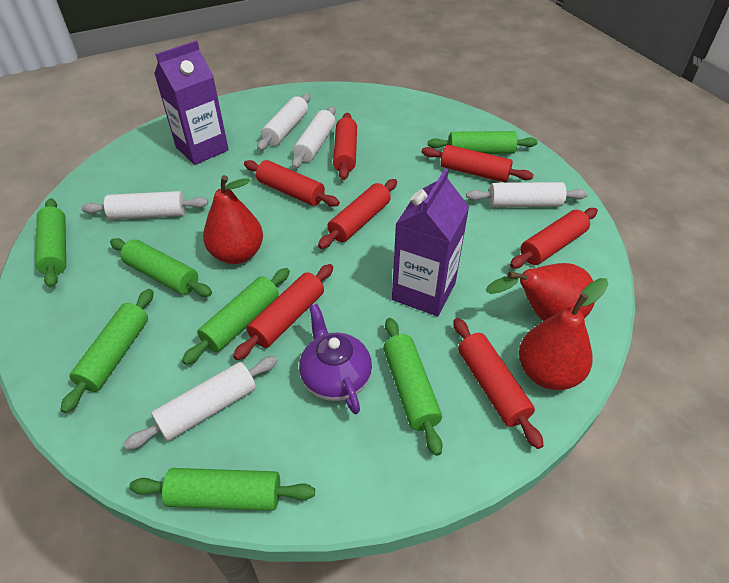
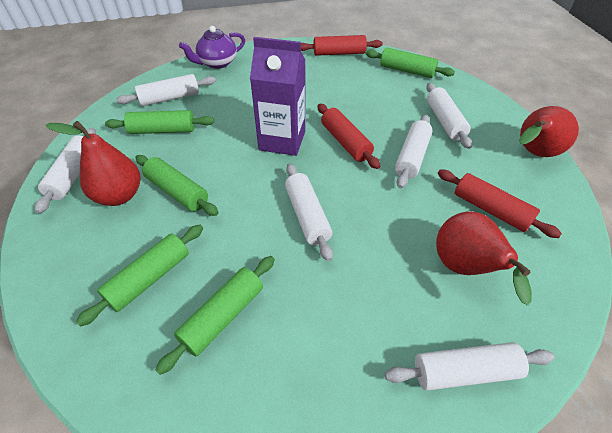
green rolling pin: [35,198,66,288] [60,289,154,413] [110,238,212,297] [129,468,315,511] [182,268,290,365] [383,318,443,456] [428,131,538,154] = 7 -> [76,225,203,327] [105,110,214,134] [135,155,219,216] [155,256,275,375] [366,48,455,78] = 5
purple carton: [154,41,229,165] [392,168,469,316] = 2 -> [250,37,305,156] = 1
red rolling pin: [233,264,333,360] [244,160,340,207] [318,179,397,249] [333,113,357,180] [422,145,533,182] [453,318,544,449] [510,208,598,268] = 7 -> [301,35,383,56] [317,104,380,169] [438,170,562,238] = 3
white rolling pin: [81,191,208,220] [124,356,278,450] [257,94,311,151] [292,106,336,169] [466,182,588,207] = 5 -> [35,128,96,213] [116,74,216,106] [285,164,333,261] [385,342,554,391] [395,115,433,188] [426,83,472,149] = 6

